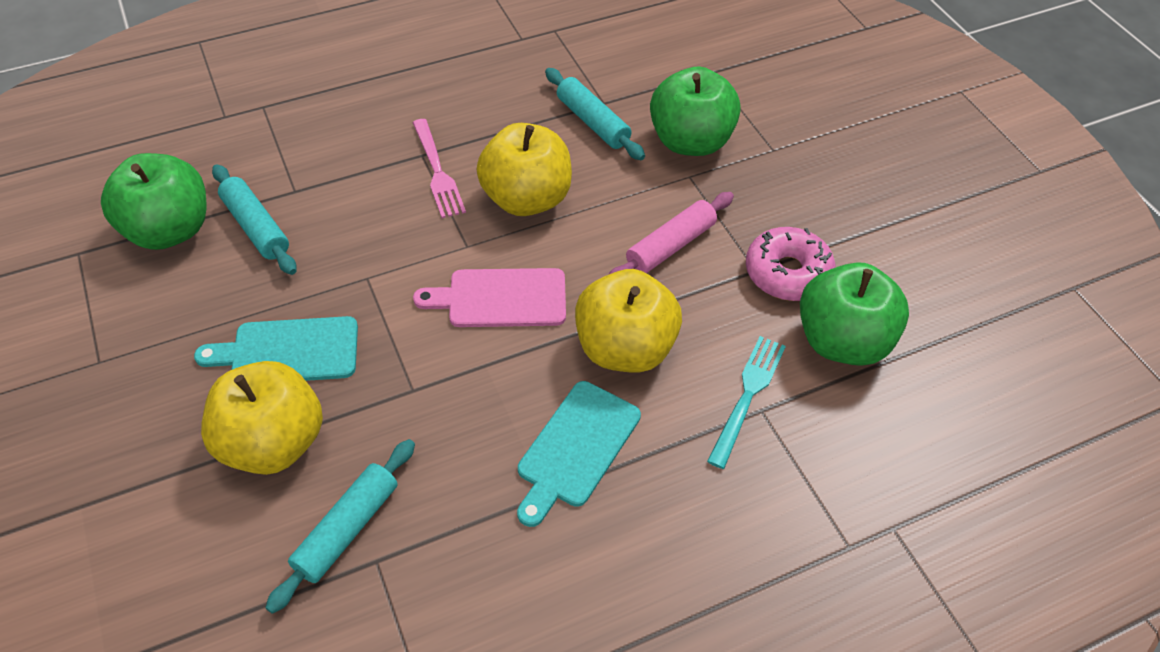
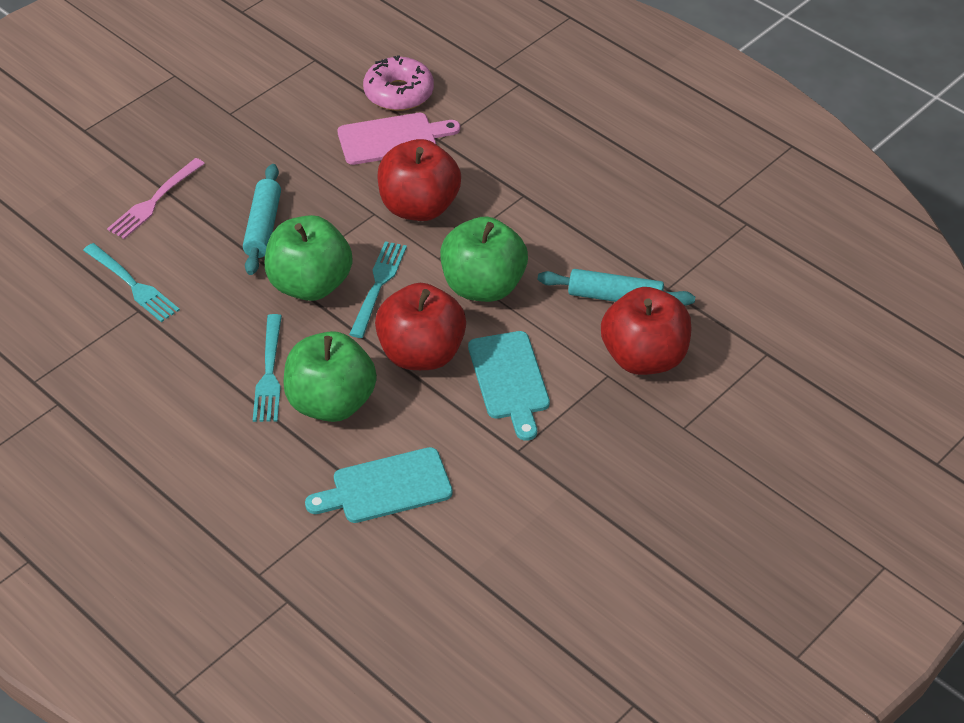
pink rolling pin: [608,192,734,275] = 1 -> none = 0
red apple: none = 0 -> [375,283,466,370] [377,139,461,221] [601,287,692,375] = 3
turquoise fork: [707,336,786,469] = 1 -> [83,243,180,322] [253,314,282,422] [349,241,407,338] = 3
turquoise rolling pin: [212,164,297,275] [265,439,415,614] [545,68,645,160] = 3 -> [243,164,281,275] [538,269,695,305] = 2
yellow apple: [201,361,323,475] [477,123,572,216] [575,269,682,373] = 3 -> none = 0

